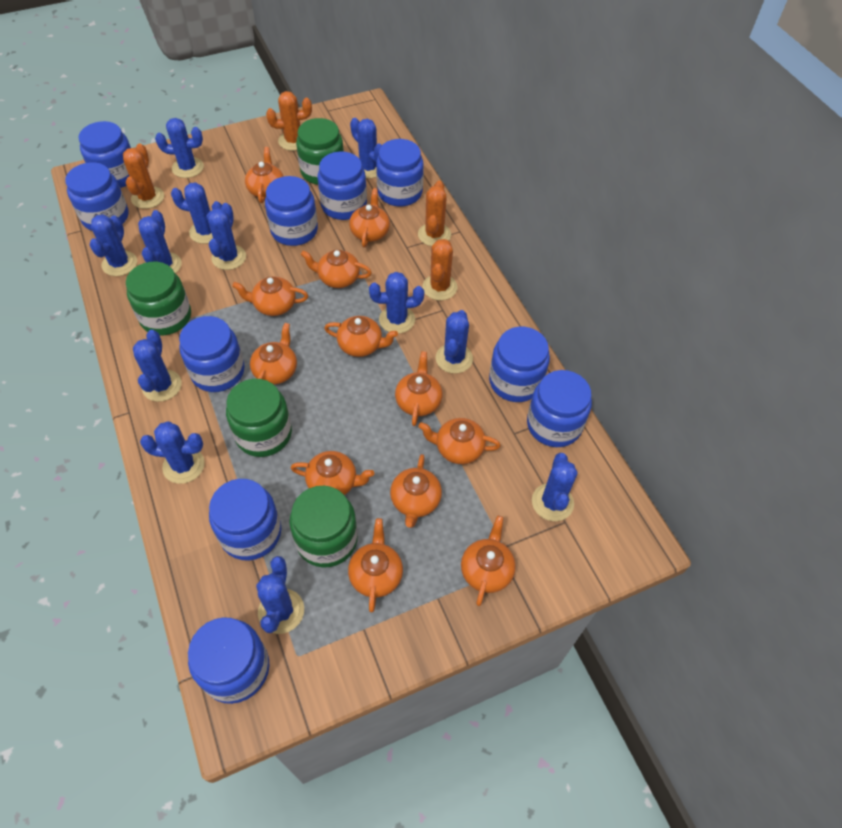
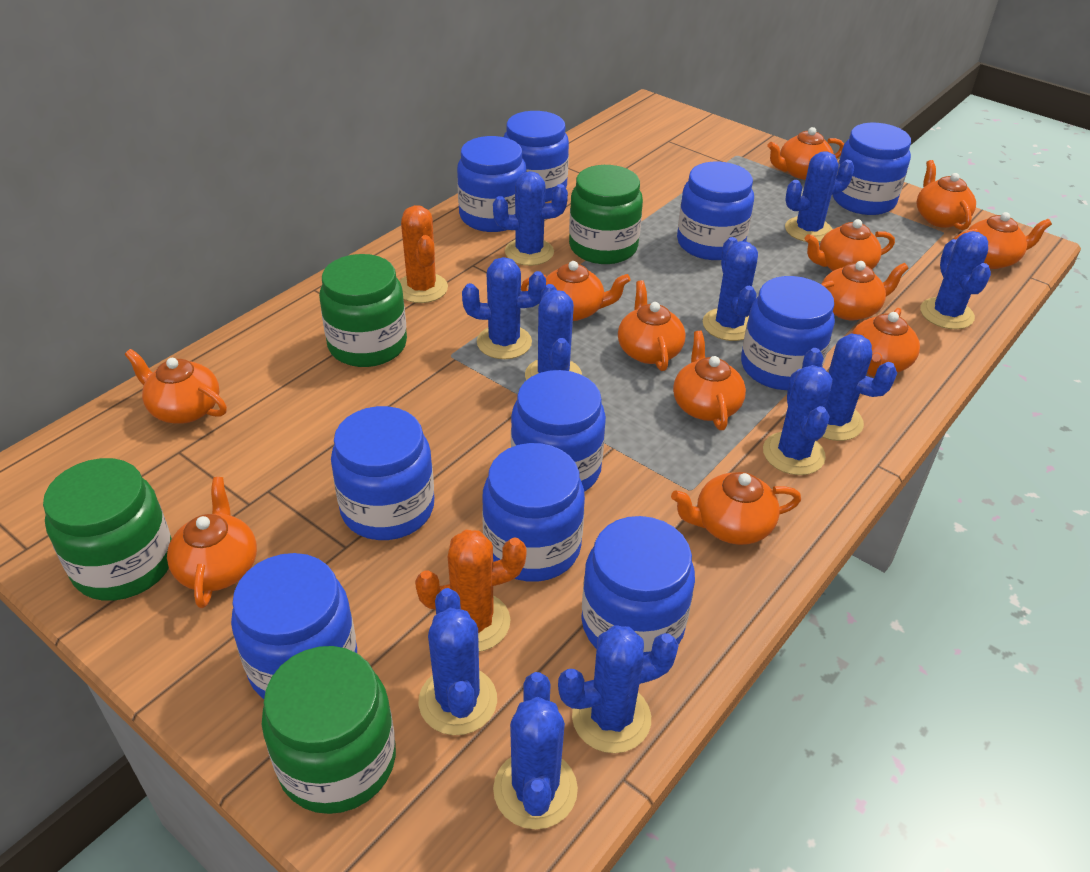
blue cactus: [90,214,137,276] [133,330,182,402] [138,210,182,273] [140,421,205,484] [155,118,204,178] [171,182,222,244] [208,203,246,270] [256,556,304,634] [350,118,382,179] [369,272,424,334] [436,310,473,374] [532,453,578,521] = 12 -> [418,588,497,735] [462,257,546,359] [493,171,568,266] [493,672,578,830] [525,284,582,380] [558,625,679,753] [703,237,758,341] [763,365,832,475] [785,151,854,242] [802,334,897,441] [920,231,991,329] = 11
orange cactus: [123,144,164,209] [266,91,312,151] [418,181,451,246] [422,239,458,300] = 4 -> [399,205,448,303] [415,530,526,652] = 2

